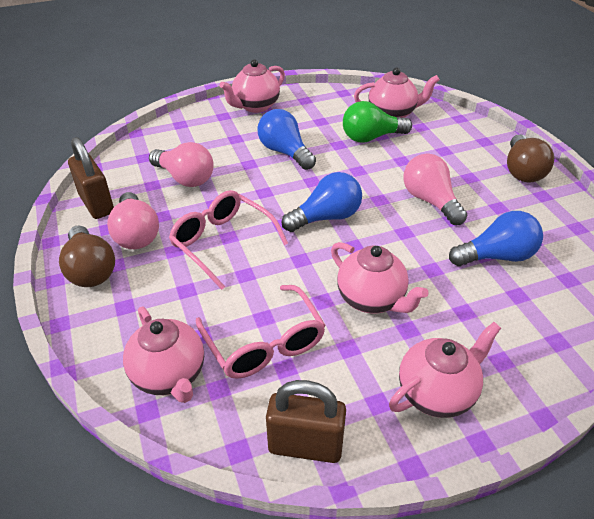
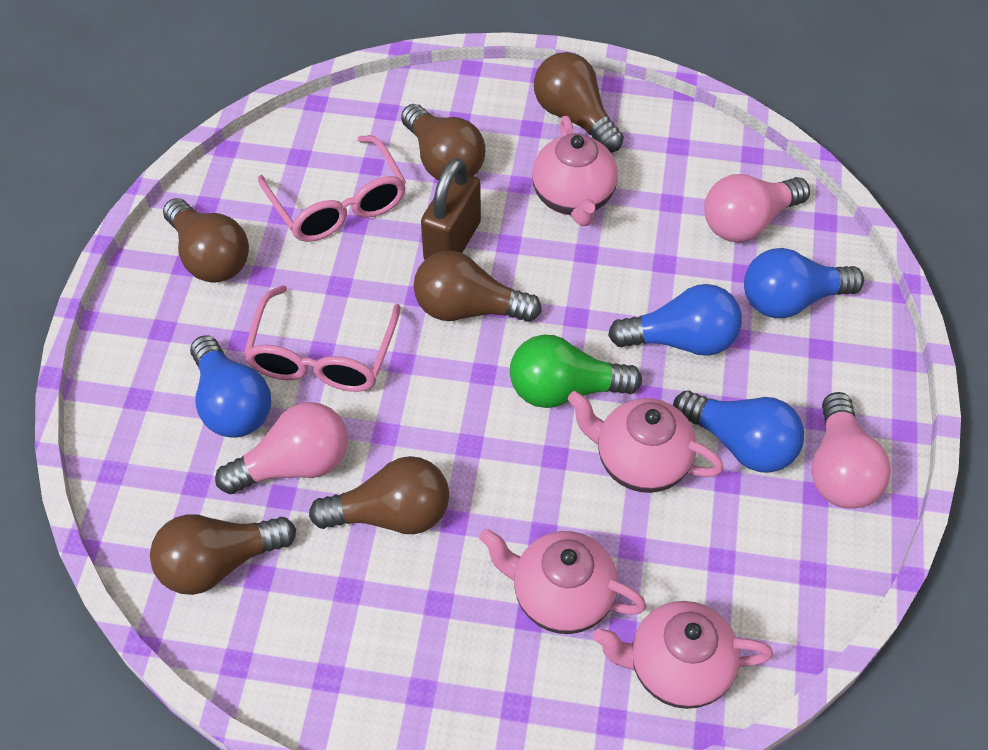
blue light bulb: [258,109,316,170] [282,172,362,232] [449,211,543,266] = 3 -> [190,335,271,437] [608,284,742,356] [673,391,804,473] [744,248,864,318] = 4
brown light bulb: [59,225,115,287] [507,134,554,182] = 2 -> [150,515,296,595] [163,198,249,283] [309,456,449,534] [401,104,485,180] [414,251,542,322] [534,52,624,152] = 6
brown padlock: [68,137,114,219] [266,380,346,463] = 2 -> [421,158,481,260] = 1
pink teapot: [123,306,204,403] [219,59,285,113] [331,242,429,313] [354,67,440,118] [389,322,501,418] = 5 -> [479,529,647,634] [532,116,618,226] [568,391,724,493] [593,601,773,709] = 4

